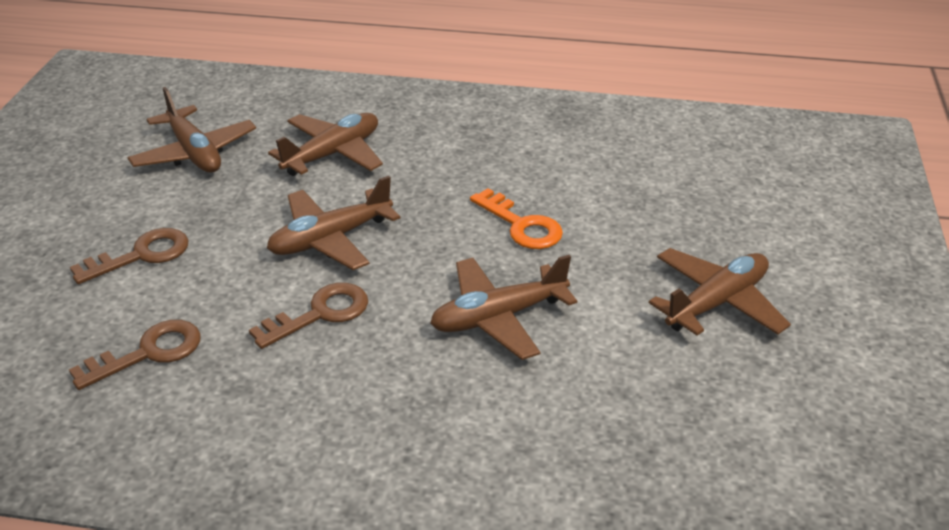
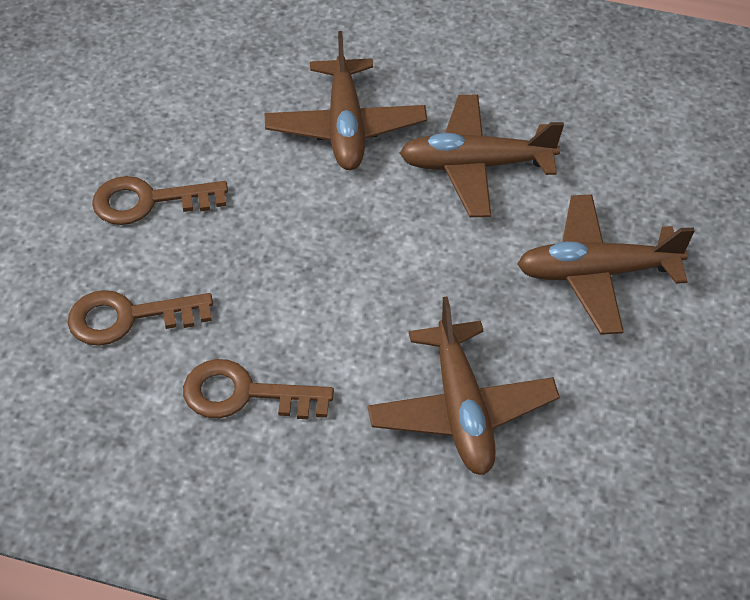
brown plane: [127,87,256,173] [267,176,400,270] [268,113,383,176] [430,255,577,360] [649,248,791,336] = 5 -> [265,31,427,170] [368,297,560,475] [400,95,564,217] [517,194,695,335] = 4
orange key: [470,188,563,249] = 1 -> none = 0

